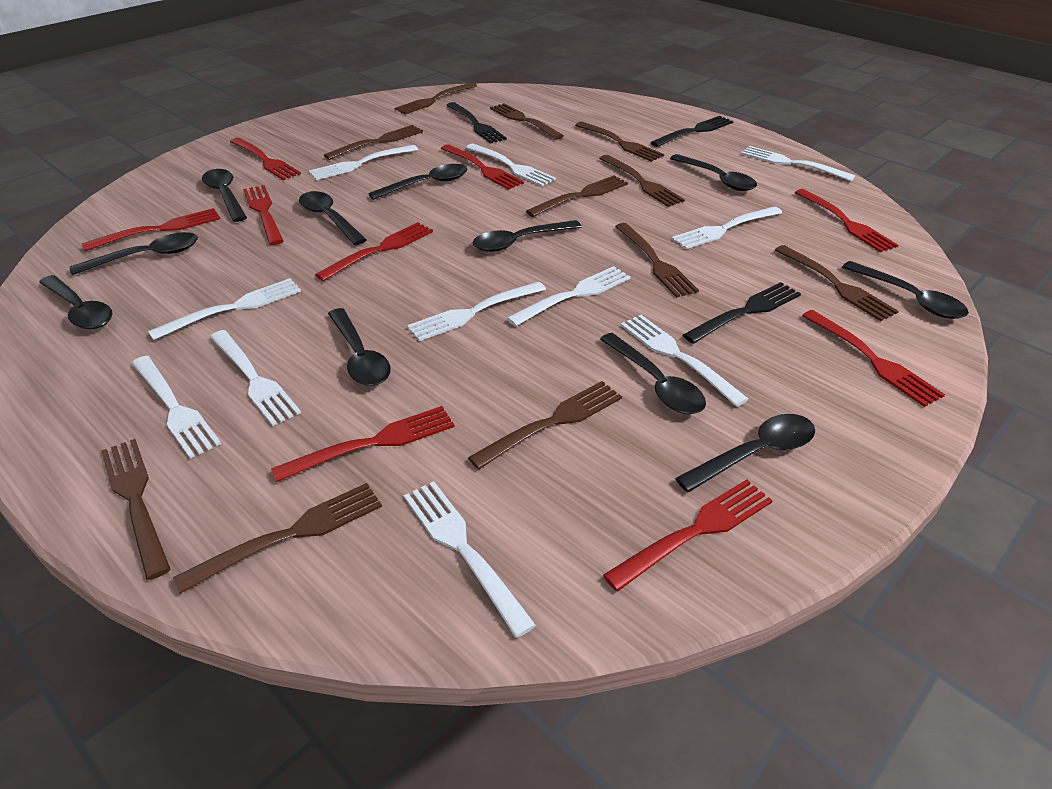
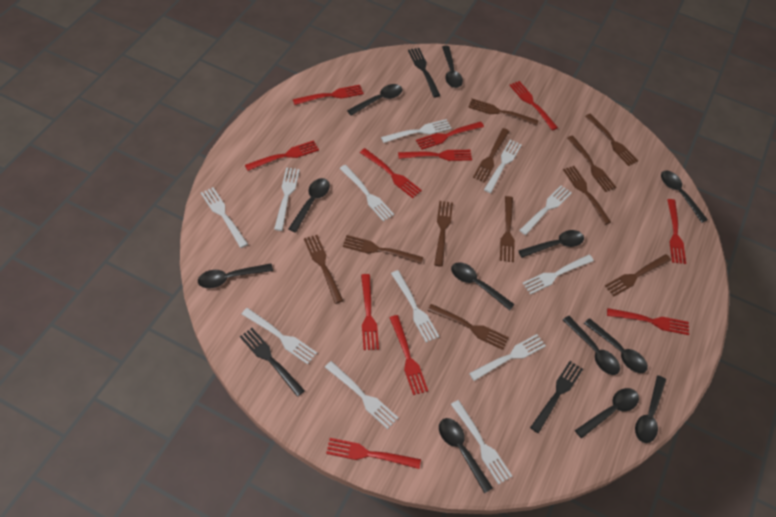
black spoon: [39,275,113,329] [69,232,198,275] [202,169,247,222] [299,191,367,245] [328,308,391,386] [368,164,467,200] [473,220,581,252] [600,333,706,414] [670,154,757,191] [675,414,815,492] [842,261,969,319] = 11 -> [198,263,273,288] [288,178,330,233] [347,84,402,116] [439,418,493,494] [442,46,463,88] [451,262,515,311] [518,230,584,258] [563,316,620,375] [575,388,639,439] [584,318,648,373] [635,376,666,443] [661,171,708,223] = 12
red fork: [82,208,221,251] [230,138,301,180] [243,185,283,245] [271,406,455,482] [315,222,433,281] [441,144,524,190] [603,479,773,591] [795,189,898,252] [802,310,945,407] = 9 -> [245,140,319,171] [293,85,364,105] [326,438,421,469] [360,148,422,198] [361,274,379,350] [389,315,428,395] [398,150,472,161] [416,121,484,150] [509,81,558,131] [607,308,689,335] [667,199,686,264] = 11
white fork: [131,356,221,459] [148,278,301,340] [210,330,301,426] [309,145,418,180] [404,481,536,638] [407,281,546,341] [466,144,556,186] [507,266,631,326] [621,315,749,407] [672,206,782,249] [741,146,855,181] = 11 -> [201,187,248,248] [242,308,317,364] [274,167,300,231] [325,361,398,429] [339,165,394,222] [381,119,452,143] [391,270,439,342] [451,400,512,484] [469,334,546,381] [484,139,522,193] [519,185,572,235] [522,255,594,295] = 12

